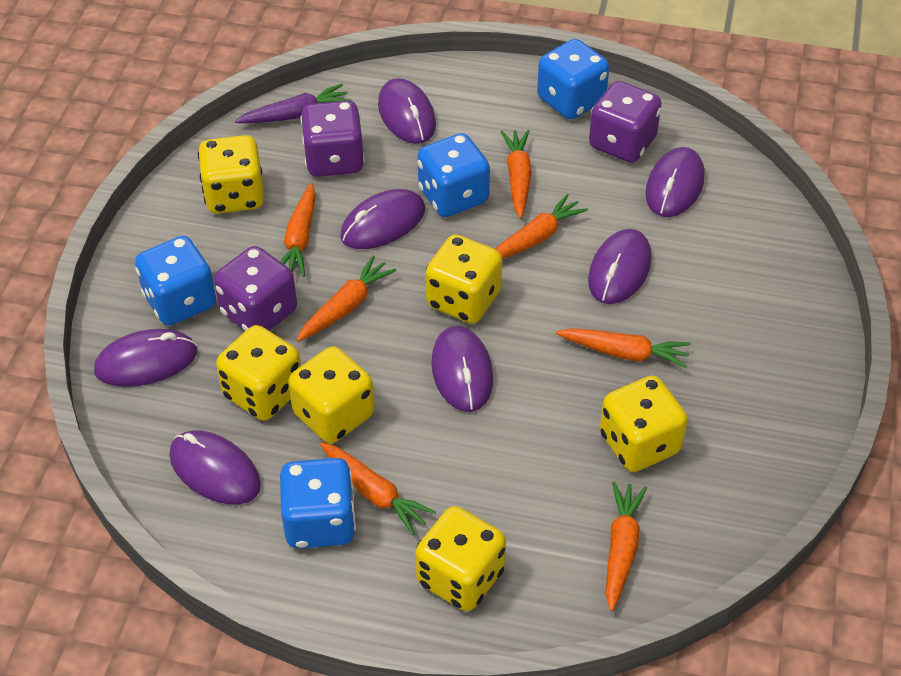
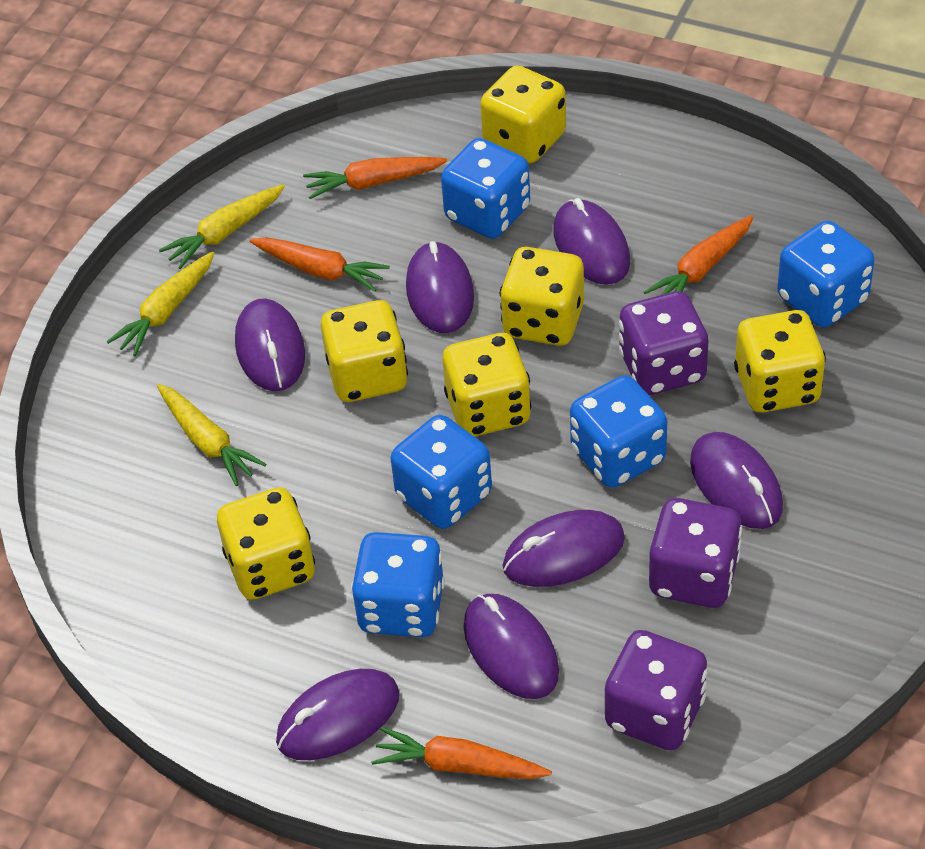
blue dice: [135,236,216,325] [280,458,356,549] [418,133,490,217] [537,39,609,119] = 4 -> [351,532,445,637] [390,415,492,529] [441,138,530,239] [570,375,667,488] [777,221,875,327] = 5
orange carrot: [281,183,316,277] [297,255,397,341] [320,442,436,535] [495,193,588,259] [501,130,532,218] [556,328,691,368] [606,481,647,611] = 7 -> [250,237,390,292] [303,157,447,199] [371,727,552,779] [644,215,754,295] = 4
purple carrot: [235,84,351,123] = 1 -> none = 0
yellow carrot: none = 0 -> [107,252,214,356] [157,384,267,486] [159,184,285,269] = 3

